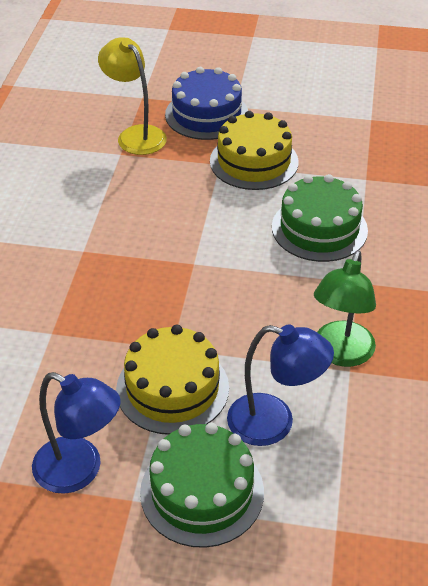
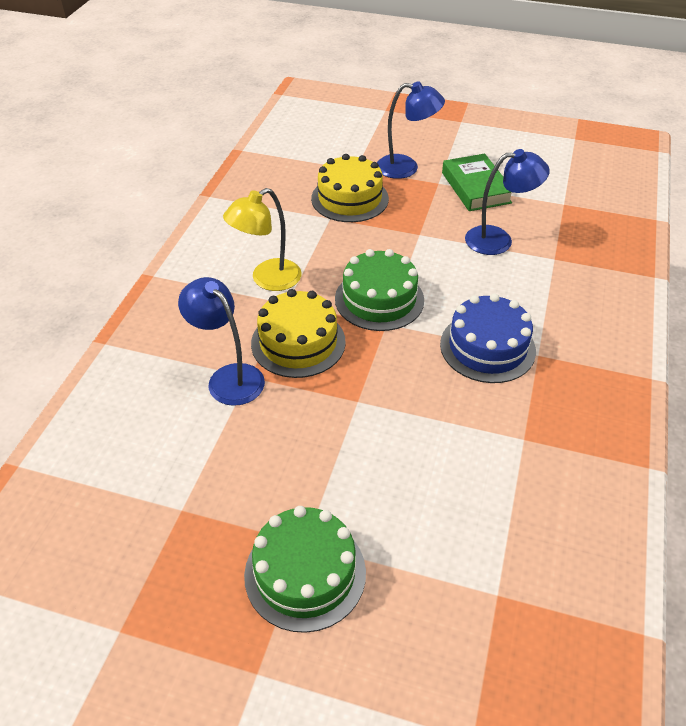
blue lamp: [32,372,121,494] [227,324,334,446] = 2 -> [178,277,265,406] [377,81,445,179] [465,149,550,255] = 3
green book: none = 0 -> [442,154,512,211] = 1
green lamp: [314,251,376,367] = 1 -> none = 0

